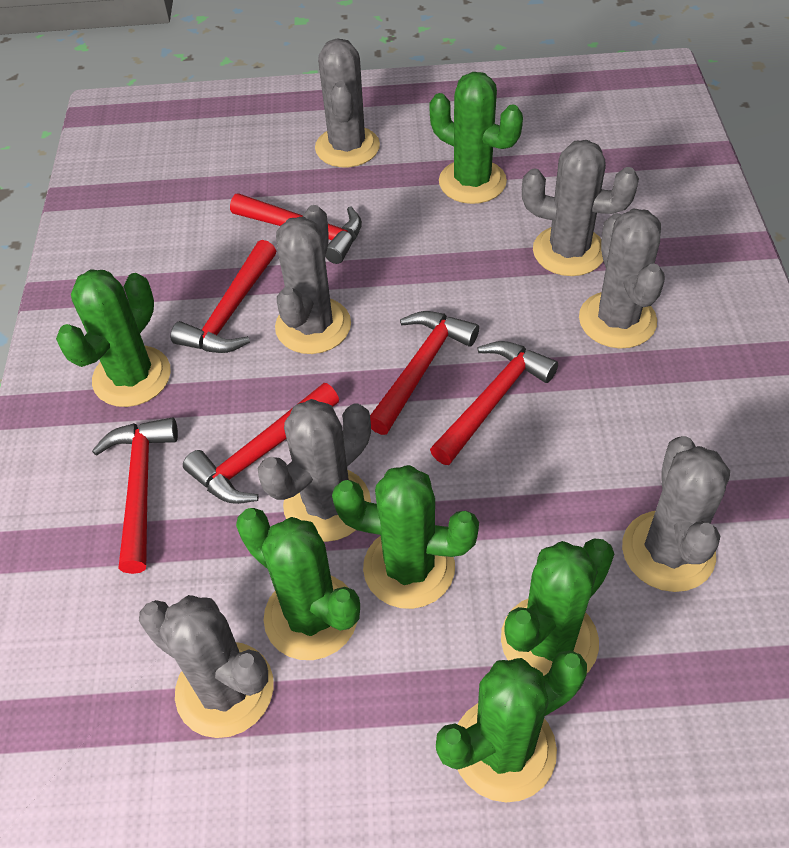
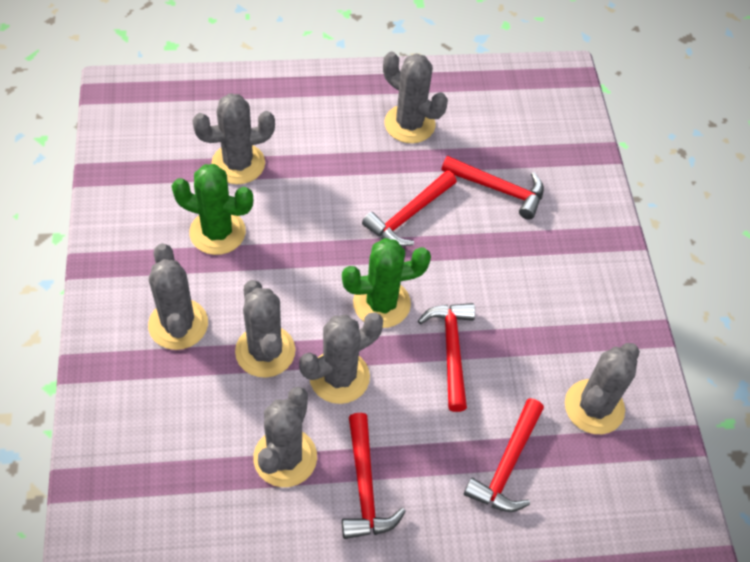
green cactus: [56,270,171,407] [236,508,360,660] [332,465,479,609] [429,72,523,204] [436,650,587,802] [501,539,614,676] = 6 -> [172,164,253,255] [342,238,431,328] = 2
red hammer: [92,417,178,574] [170,240,276,353] [183,383,339,504] [230,193,362,264] [370,311,479,435] [430,341,558,465] = 6 -> [342,413,406,539] [362,170,457,246] [418,303,475,412] [441,156,544,220] [464,398,544,512] = 5

